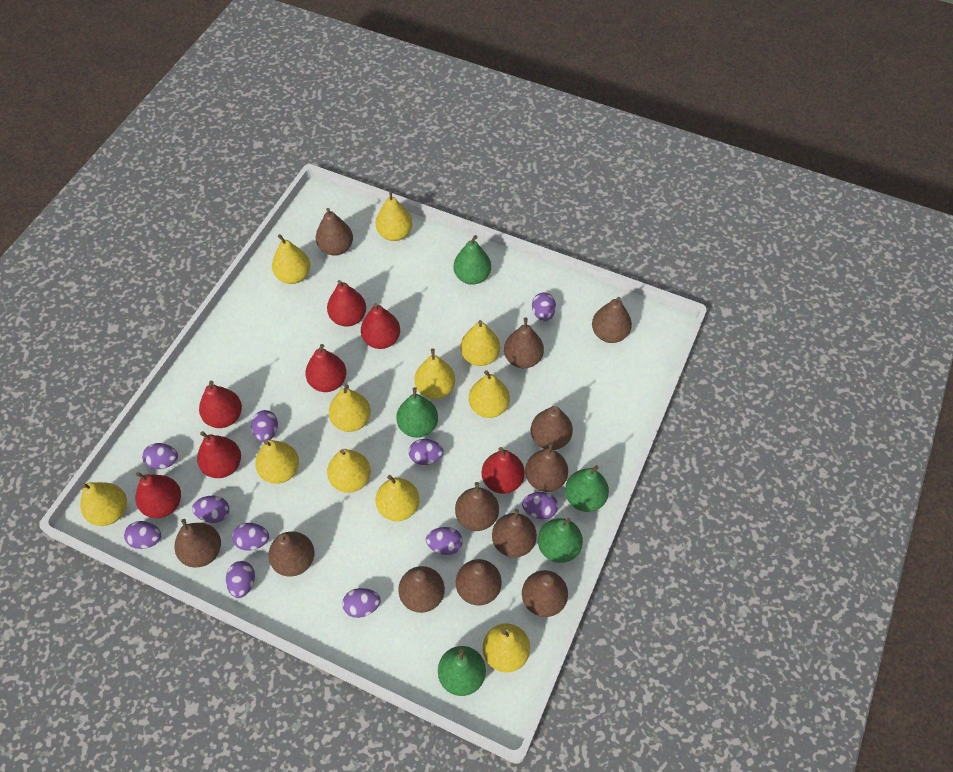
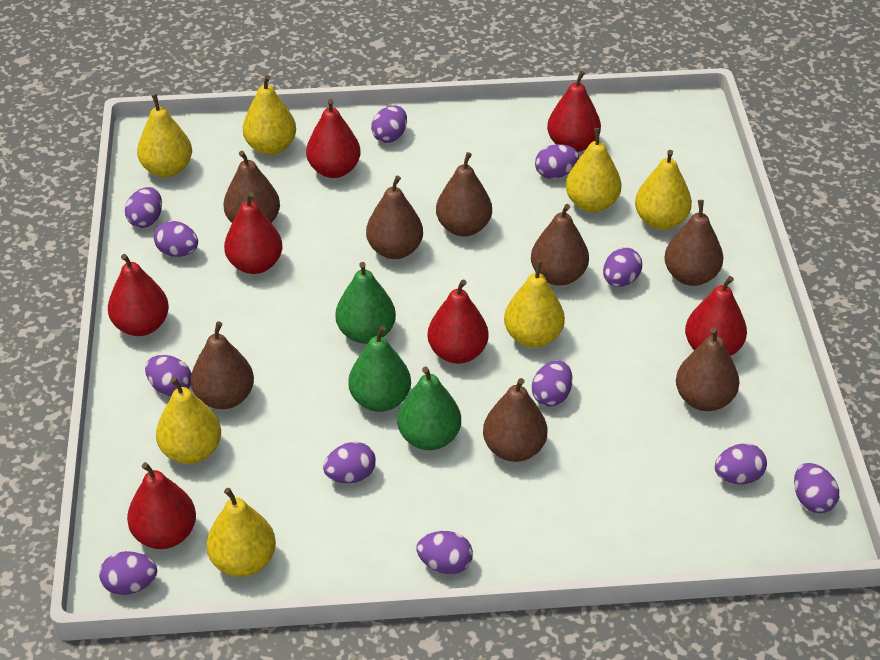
brown pear: [175,519,221,567] [268,531,315,577] [316,208,353,256] [398,566,445,613] [455,482,499,531] [456,559,502,605] [492,509,537,557] [504,318,544,368] [522,570,568,617] [525,442,568,492] [531,406,573,450] [592,297,632,343] = 12 -> [191,321,254,409] [223,151,280,223] [366,175,423,259] [436,152,492,236] [483,378,547,462] [531,204,589,286] [664,200,723,286] [676,327,739,411] = 8
green pear: [396,387,438,438] [438,646,486,696] [454,235,491,285] [538,518,583,563] [565,465,609,512] = 5 -> [335,262,396,344] [348,326,411,412] [397,367,461,450] = 3
purple egg: [124,521,161,549] [142,443,178,469] [192,496,229,523] [226,561,255,598] [232,523,269,551] [251,410,278,442] [342,588,381,618] [409,439,444,465] [426,527,463,555] [522,492,558,519] [532,292,556,321] = 11 -> [99,551,157,595] [125,187,162,228] [145,355,192,397] [154,221,198,257] [323,442,376,484] [371,105,407,143] [417,531,473,574] [532,360,572,407] [535,144,579,179] [603,248,642,287] [715,443,767,484] [794,463,839,514] = 12
yellow pear: [80,482,127,526] [255,440,299,484] [272,234,310,284] [327,449,371,493] [329,384,371,432] [375,189,412,241] [376,475,420,521] [415,348,455,399] [460,320,500,366] [469,370,510,418] [483,623,530,673] = 11 -> [137,94,192,177] [156,377,221,464] [206,488,276,577] [243,75,296,155] [504,260,565,348] [566,128,622,212] [635,150,692,230] = 7

